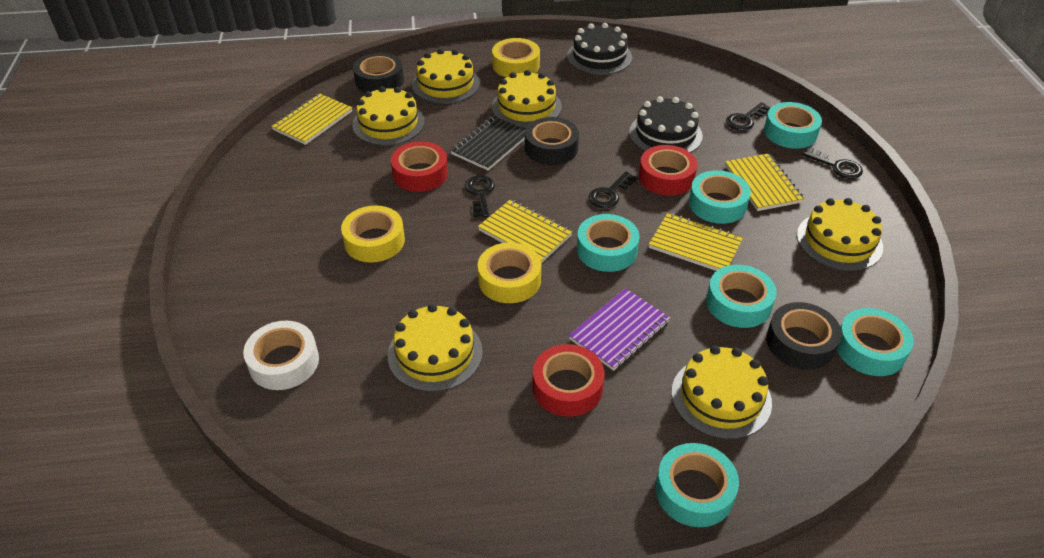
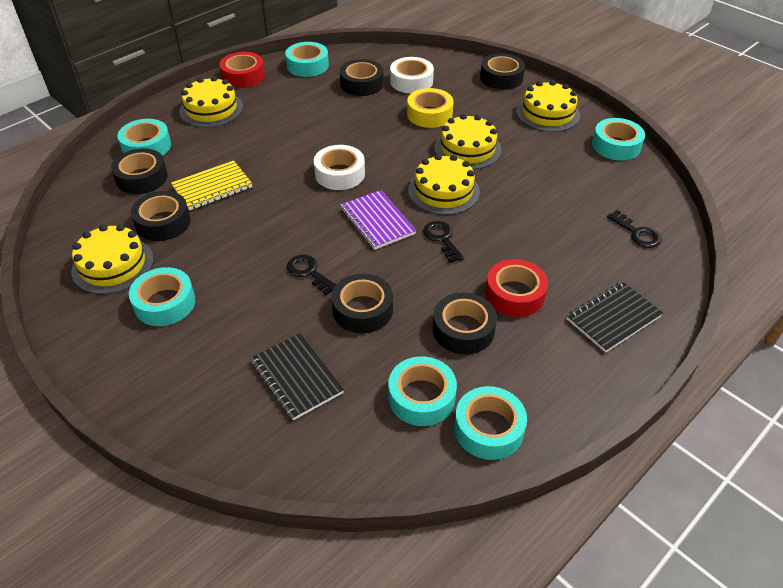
black cake: [567,23,632,75] [629,96,703,153] = 2 -> none = 0
black key: [465,175,495,217] [588,172,638,208] [726,102,771,131] [803,147,863,179] = 4 -> [287,255,336,295] [423,221,464,263] [607,210,662,248] = 3
black notebook: [450,116,525,171] = 1 -> [251,333,344,420] [567,281,663,353] = 2
black tape: [353,53,404,92] [525,117,579,165] [766,302,842,370] = 3 -> [111,148,168,194] [131,191,191,241] [332,274,393,333] [340,59,384,96] [433,293,497,354] [480,53,525,90] = 6
red tape: [391,141,448,192] [532,344,605,417] [639,145,697,196] = 3 -> [219,52,265,88] [485,259,548,317] = 2
white tape: [243,321,319,390] = 1 -> [314,145,365,190] [390,57,434,93] = 2
yellow cake: [352,86,425,146] [388,304,483,392] [412,49,480,104] [492,70,562,128] [671,345,772,439] [797,198,883,271] = 6 -> [71,224,154,294] [179,76,243,128] [408,154,480,215] [434,114,502,170] [516,80,580,132] = 5
yellow notebook: [271,93,352,145] [478,199,573,263] [649,213,743,271] [725,153,804,211] = 4 -> [171,160,252,210] = 1
yellow tape: [341,206,405,263] [478,242,541,303] [492,38,540,77] = 3 -> [407,88,454,128] = 1

